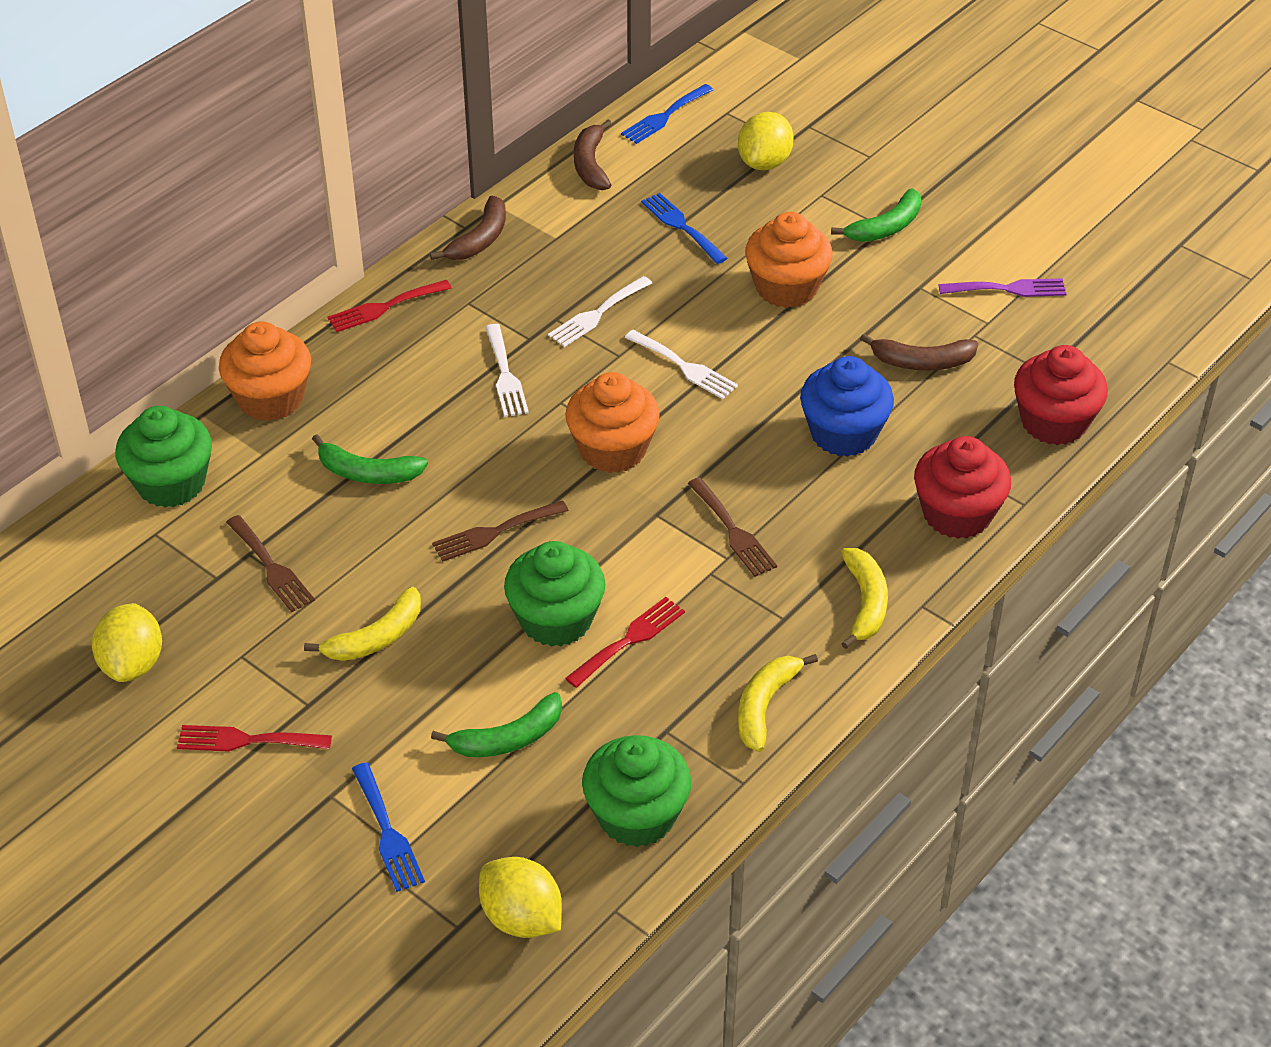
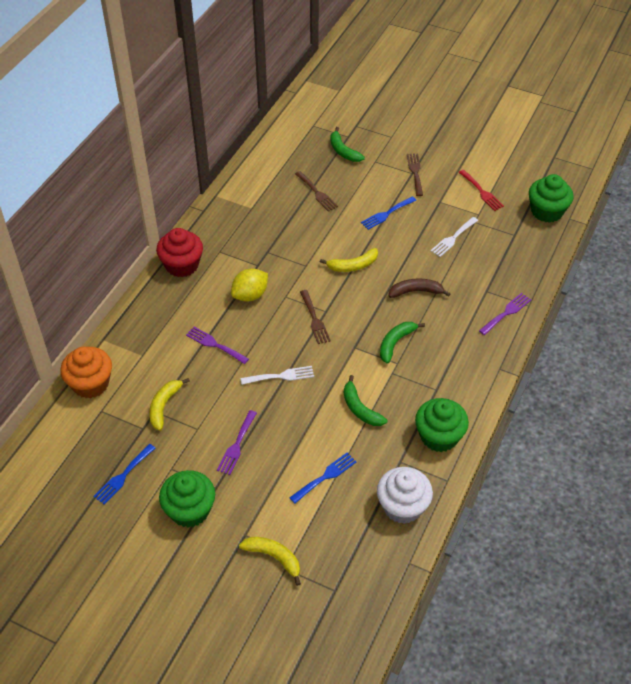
blue cupcake: [800,356,894,457] = 1 -> none = 0
brown banana: [430,196,506,260] [574,120,612,190] [860,333,978,371] = 3 -> [389,278,451,298] = 1
orange cupcake: [219,321,311,421] [565,372,660,473] [745,212,833,308] = 3 -> [61,347,112,398] = 1
purple fork: [938,278,1067,297] = 1 -> [186,327,249,364] [217,410,257,475] [479,293,531,335] = 3
red cupcake: [914,436,1011,539] [1014,345,1108,445] = 2 -> [156,228,203,277] = 1
red fork: [177,725,332,752] [327,280,451,332] [565,597,685,688] = 3 -> [459,170,504,211] = 1
white cupcake: none = 0 -> [377,467,433,524] = 1
white fork: [485,324,529,417] [548,276,652,347] [625,330,738,399] = 3 -> [240,366,314,385] [430,217,478,257] = 2
yellow lemon: [92,603,162,682] [479,857,562,938] [738,112,794,170] = 3 -> [231,268,268,301] = 1

